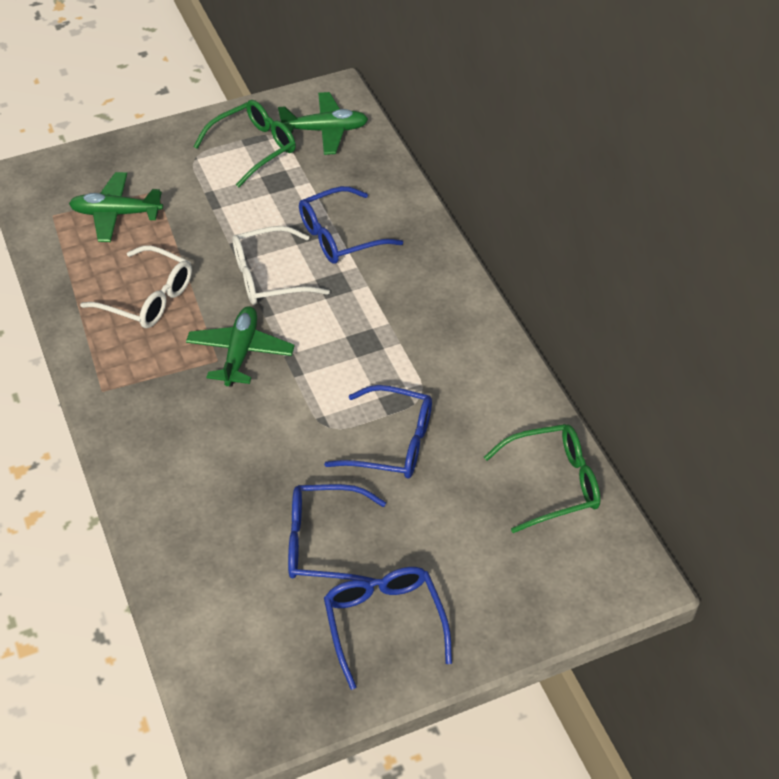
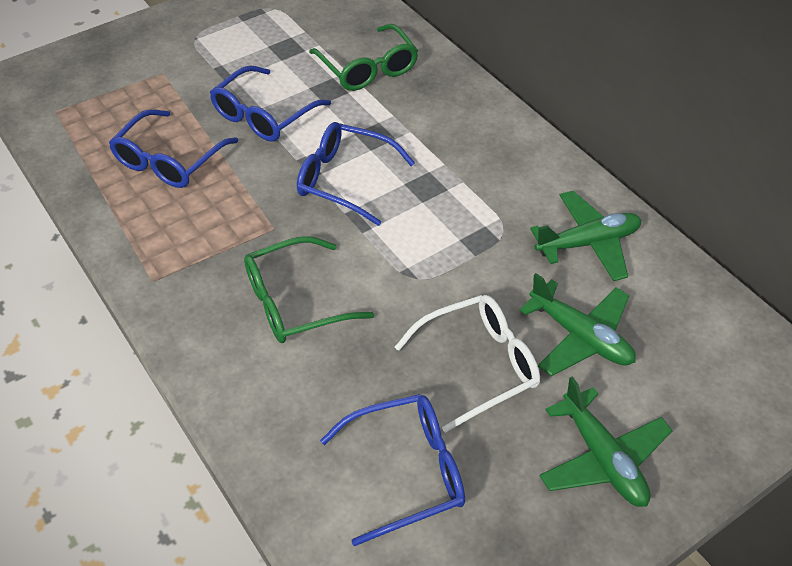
white glasses: [80,245,192,328] [233,226,330,305] = 2 -> [395,295,540,433] = 1

